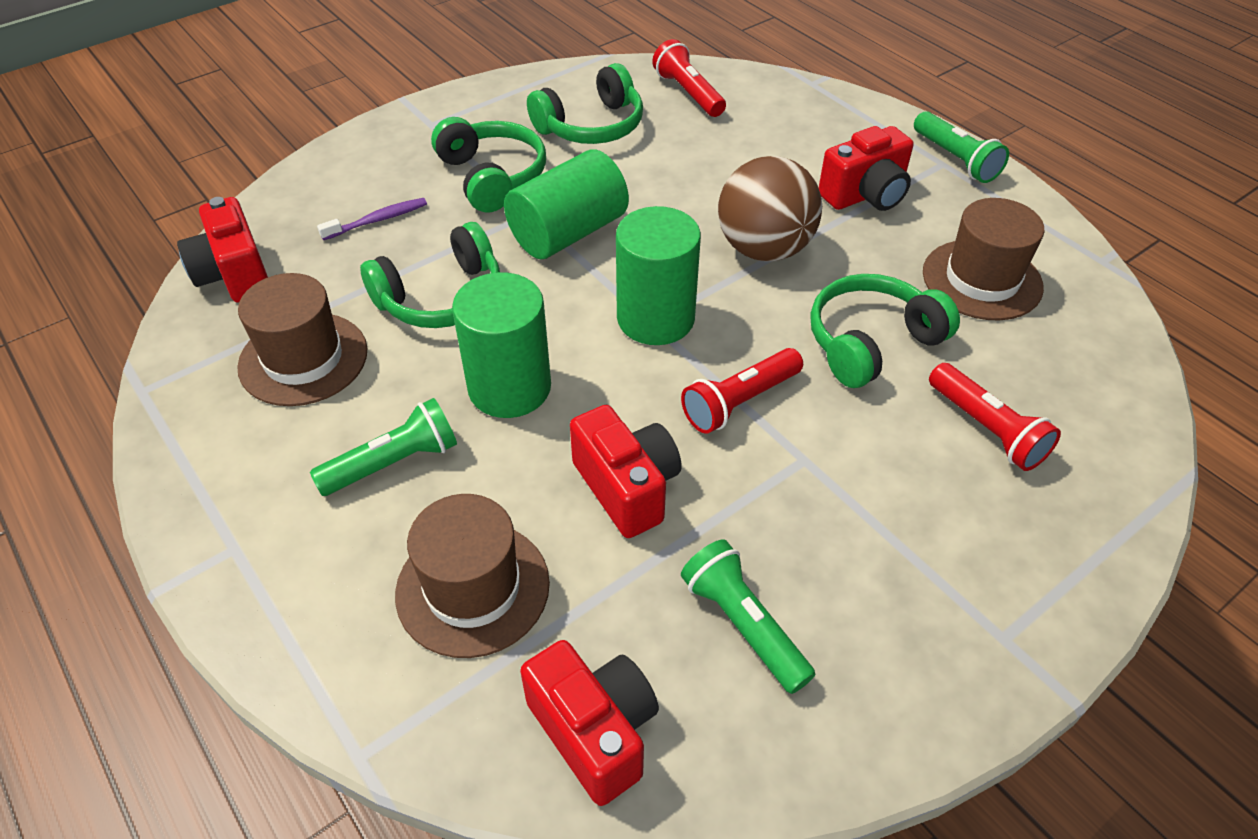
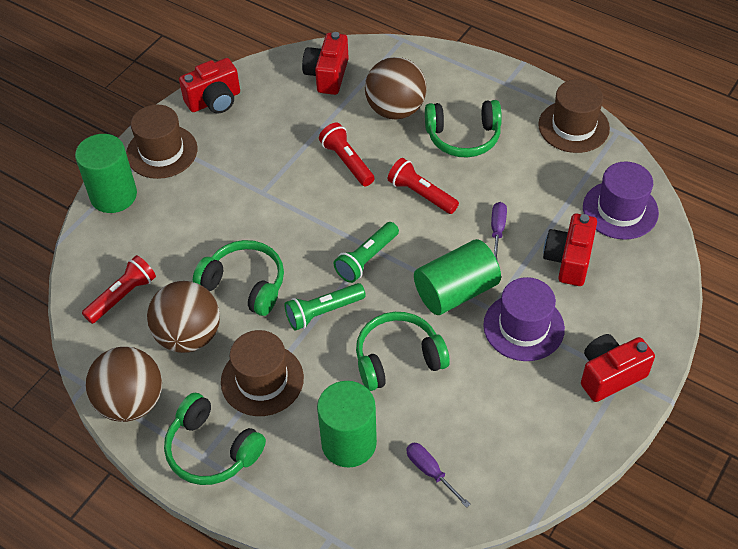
brown ball: [718,156,822,261] = 1 -> [85,347,162,422] [147,281,220,353] [365,57,427,120] = 3
green flashlight: [310,398,457,496] [681,540,815,694] [914,111,1009,183] = 3 -> [284,283,366,331] [334,222,399,283] = 2
purple hat: none = 0 -> [483,277,565,361] [583,161,659,240] = 2
purple screwdriver: none = 0 -> [406,443,471,508] [491,202,507,260] = 2
purple toothbrush: [317,198,427,240] = 1 -> none = 0

